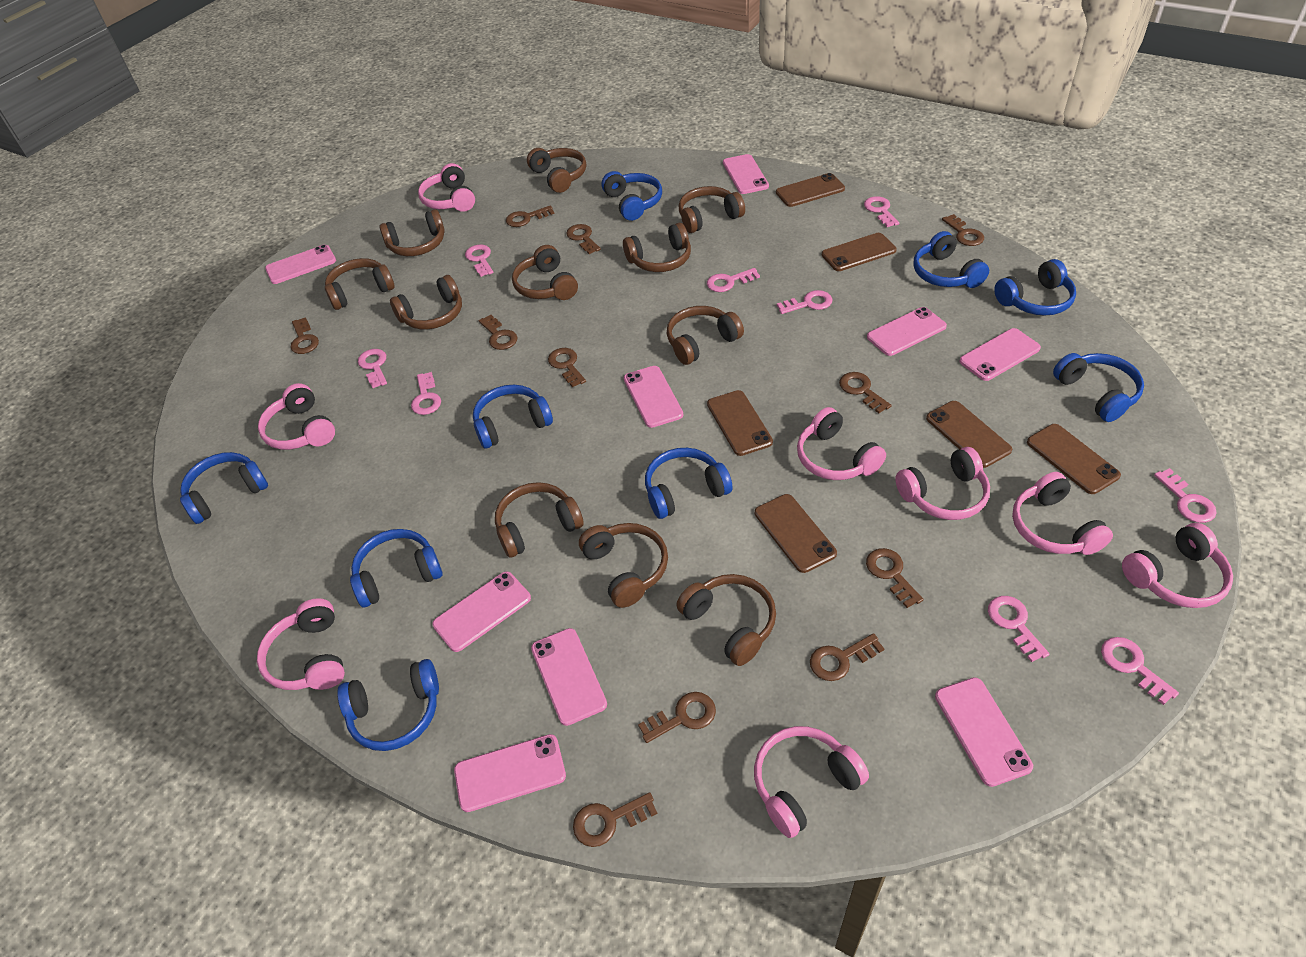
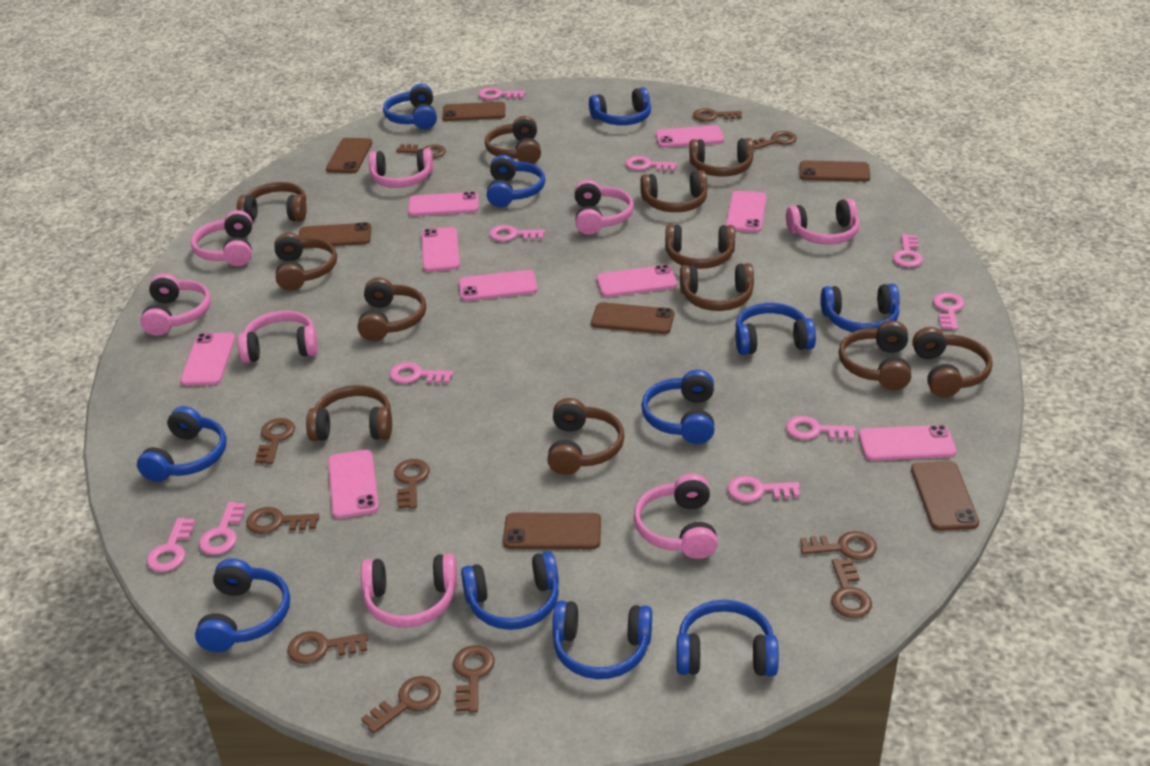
blue headphones: [180,452,268,524] [337,659,439,751] [350,529,443,607] [473,385,553,449] [602,171,662,221] [645,448,732,519] [913,231,989,288] [994,259,1076,316] [1053,353,1144,422] = 9 -> [137,406,227,482] [195,558,290,652] [383,84,437,129] [461,551,559,630] [487,155,545,207] [552,600,652,679] [589,87,651,125] [641,370,715,444] [677,600,779,676] [735,303,816,355] [821,284,900,332] = 11
brown headphones: [325,258,395,310] [379,209,445,256] [390,275,462,329] [495,482,584,558] [512,245,578,300] [527,148,586,193] [579,523,668,608] [623,223,691,272] [667,306,744,365] [676,574,776,666] [679,186,745,233] = 11 -> [237,182,307,221] [274,232,337,291] [306,385,392,441] [358,277,426,341] [485,116,541,164] [547,398,625,475] [640,170,708,212] [665,224,735,269] [680,263,754,311] [689,138,753,177] [839,321,911,390] [912,327,993,397] = 12
brown phone: [707,390,773,456] [755,494,837,573] [776,173,845,207] [822,233,897,271] [926,401,1012,468] [1027,424,1121,494] = 6 -> [299,222,372,246] [326,138,372,173] [442,102,505,121] [503,513,601,549] [591,302,674,334] [800,160,870,182] [911,461,979,531] = 7
pink key: [358,349,387,388] [411,372,441,415] [465,245,493,277] [707,268,760,292] [777,290,832,314] [864,196,900,227] [988,596,1050,662] [1101,637,1179,705] [1154,468,1217,523] = 9 -> [147,518,195,572] [199,502,246,555] [390,362,453,384] [478,87,525,100] [489,225,545,241] [626,156,677,171] [728,476,800,502] [786,416,855,440] [893,234,923,267] [933,293,965,330] = 10

